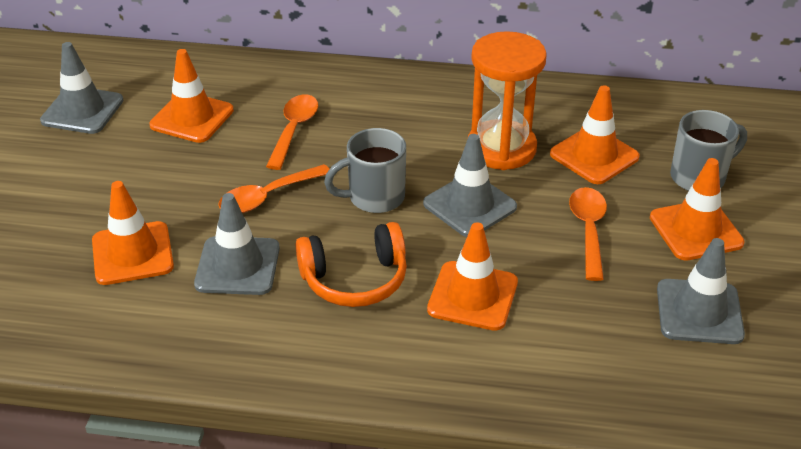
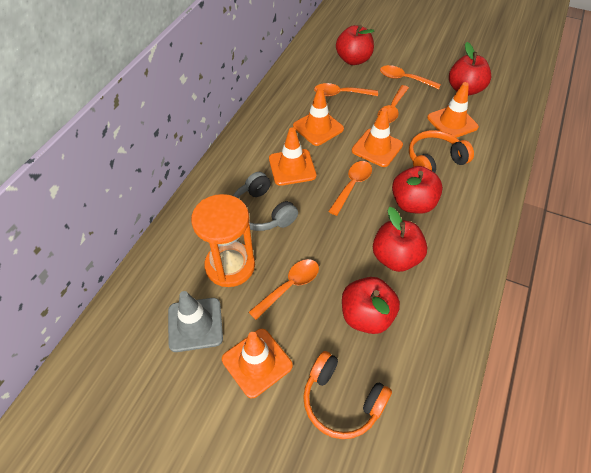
grey headphones: none = 0 -> [233,172,298,231] = 1
grey mug: [324,128,406,213] [670,110,747,191] = 2 -> none = 0
grey traffic cone: [40,42,124,134] [194,193,280,295] [423,134,517,237] [657,238,745,344] = 4 -> [168,291,223,352] = 1
orange headphones: [296,222,407,307] = 1 -> [303,351,392,439] [409,130,474,173] = 2
orange spoon: [218,164,329,213] [266,95,318,170] [569,187,607,281] = 3 -> [249,259,319,320] [314,83,378,96] [328,161,372,216] [378,85,409,123] [380,65,441,89] = 5
red apple: none = 0 -> [336,25,374,65] [342,277,400,334] [373,207,427,272] [392,166,443,214] [449,42,491,96] = 5

